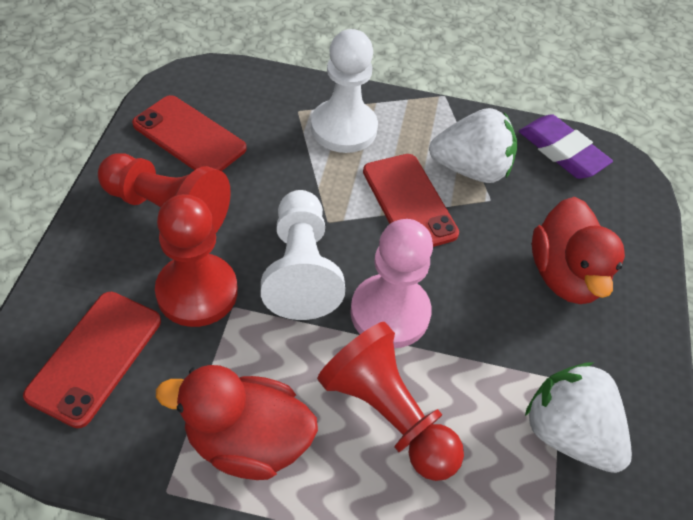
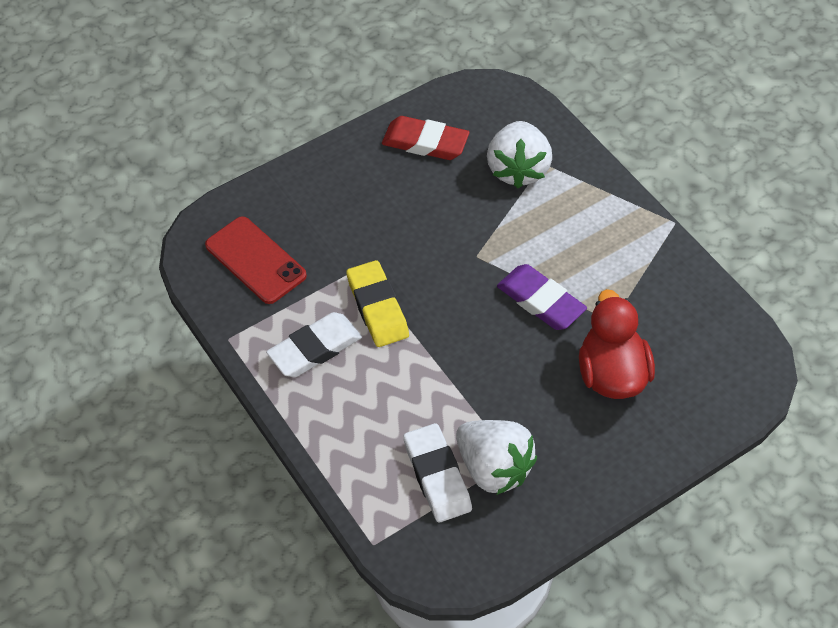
pink pawn: [350,219,433,348] = 1 -> none = 0
red duck: [156,365,318,480] [532,197,625,304] = 2 -> [579,289,655,399] = 1
red eraser: none = 0 -> [382,116,469,160] = 1
red pawn: [98,153,231,232] [155,194,238,327] [317,322,464,481] = 3 -> none = 0
red phone: [23,292,161,428] [132,95,247,171] [363,154,459,247] = 3 -> [205,216,307,304] = 1
white eraser: none = 0 -> [266,312,362,377] [403,423,472,522] = 2
white pawn: [261,190,345,320] [311,29,378,153] = 2 -> none = 0
yellow eraser: none = 0 -> [346,260,409,347] = 1

